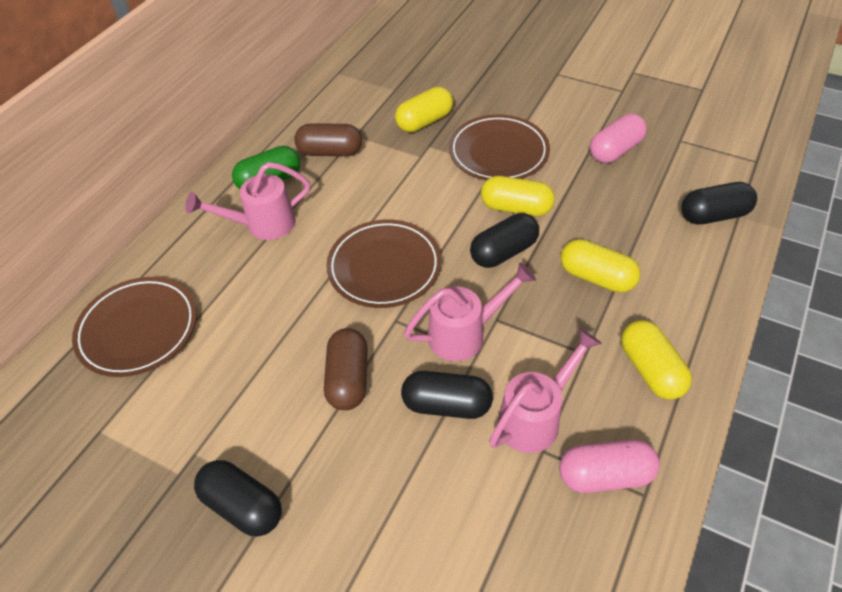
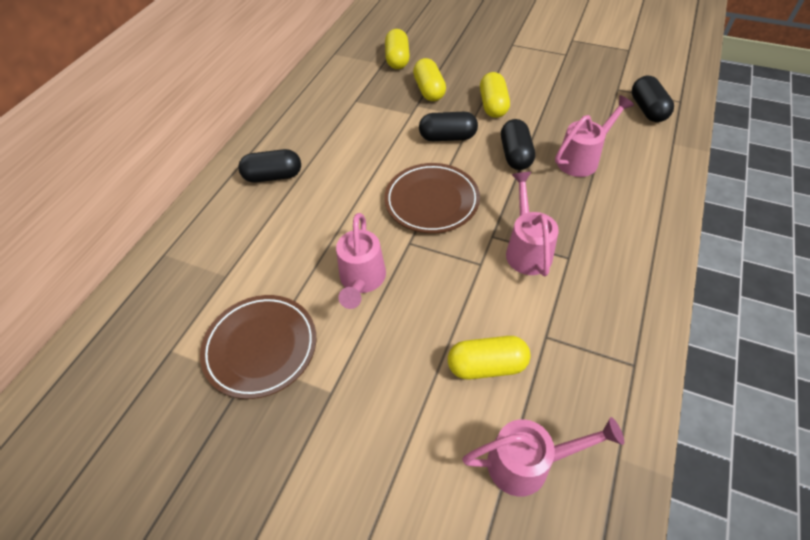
brown capsule: [294,123,362,156] [324,328,368,410] = 2 -> none = 0
brown plate: [72,277,197,377] [326,219,441,308] [449,114,550,181] = 3 -> [200,295,316,399] [384,163,480,233] = 2
green capsule: [232,146,300,189] = 1 -> none = 0
pink capsule: [559,440,660,493] [590,114,647,163] = 2 -> none = 0
pink watering can: [185,162,310,240] [404,263,536,361] [489,329,602,453] = 3 -> [336,213,386,309] [462,417,624,497] [506,172,559,276] [555,95,634,177] = 4

